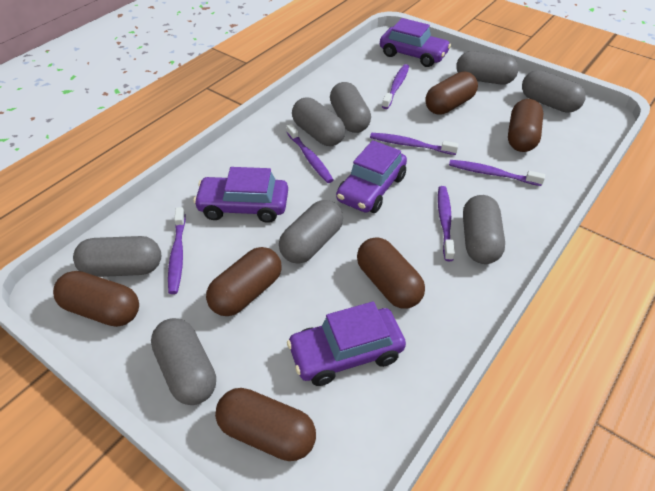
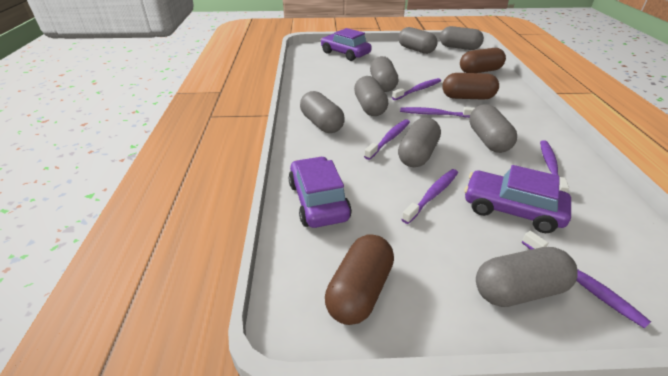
brown capsule: [53,271,139,327] [206,247,281,316] [215,388,316,461] [357,237,425,309] [425,71,478,115] [508,99,543,152] = 6 -> [325,234,394,325] [442,73,499,100] [460,48,506,73] = 3
purple car: [193,167,288,223] [287,302,406,386] [336,140,407,213] [380,18,451,67] = 4 -> [288,156,352,228] [321,28,372,61] [464,165,571,233] = 3

